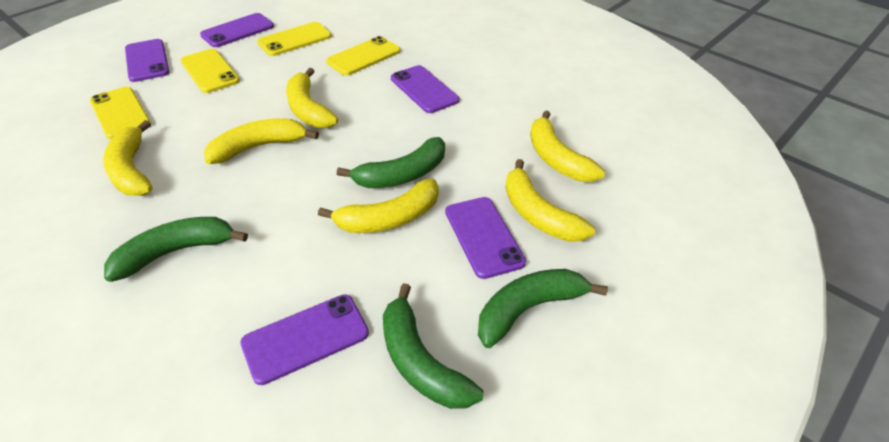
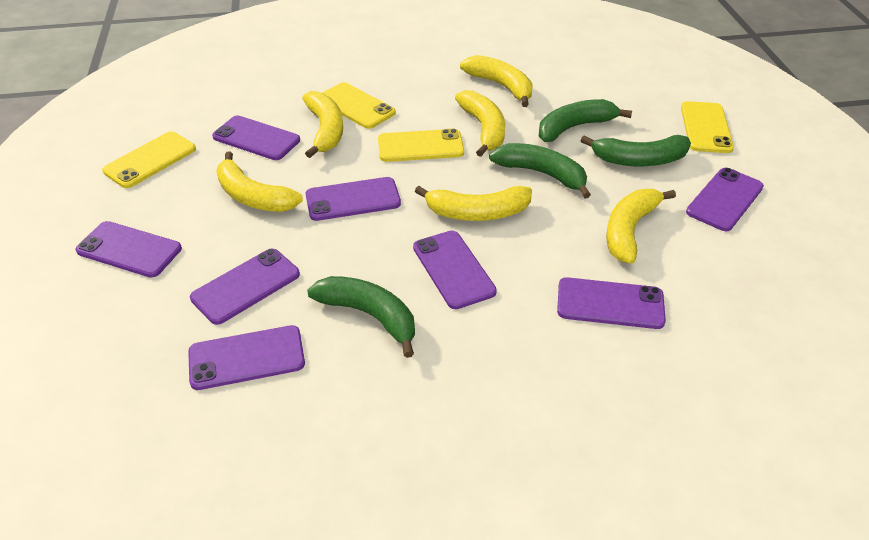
purple phone: [125,39,169,82] [200,13,274,47] [240,294,369,385] [391,65,459,113] [445,197,526,279] = 5 -> [75,221,182,278] [188,325,305,390] [190,249,300,325] [212,115,300,160] [306,177,401,221] [413,230,497,309] [557,277,666,329] [686,168,764,231] = 8

